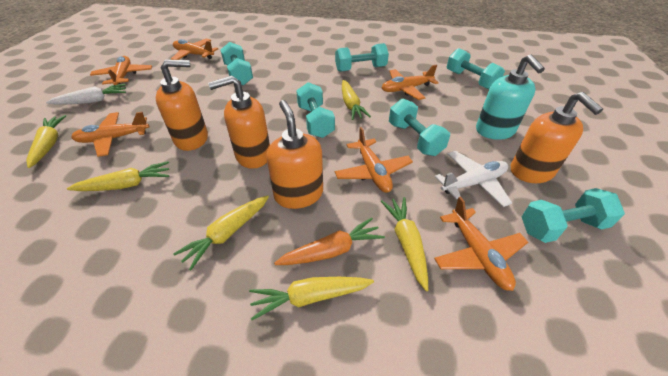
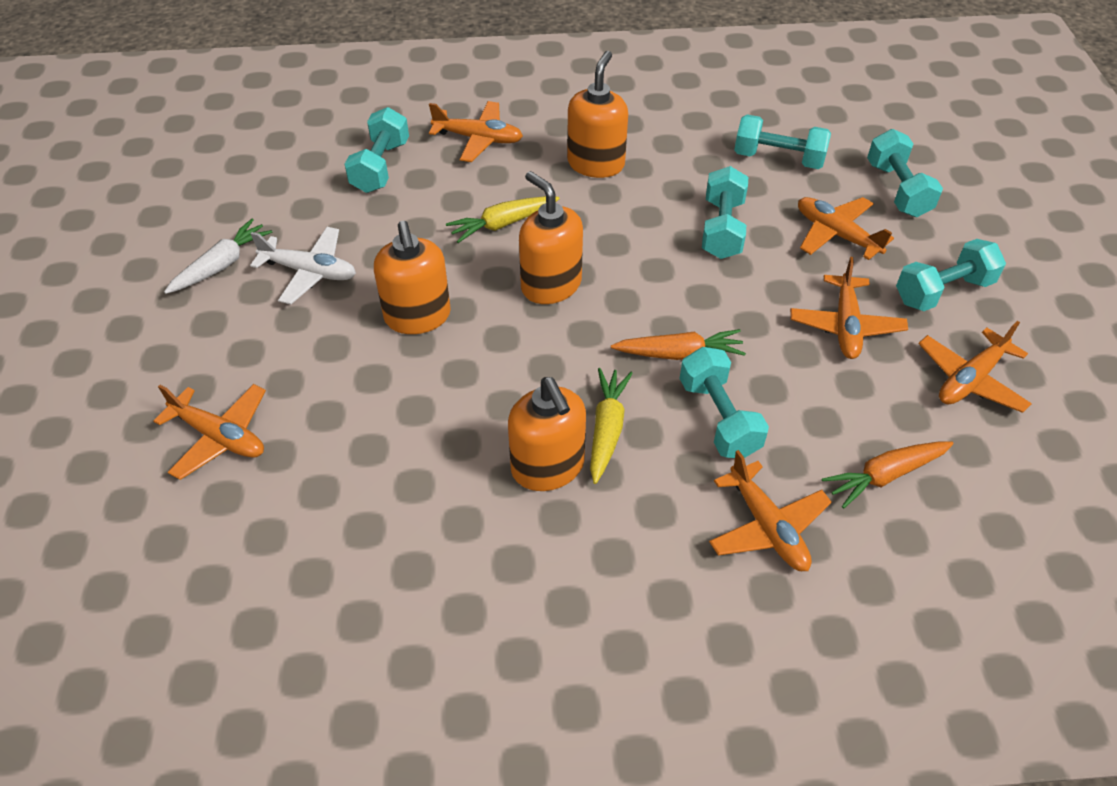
orange carrot: [274,217,385,265] = 1 -> [611,329,746,360] [822,441,953,509] = 2
turquoise soap dispenser: [476,54,545,140] = 1 -> none = 0
yellow carrot: [26,115,66,168] [67,161,169,191] [173,195,269,270] [249,277,374,320] [342,80,371,120] [381,197,428,291] = 6 -> [446,196,560,243] [590,368,633,484] = 2

